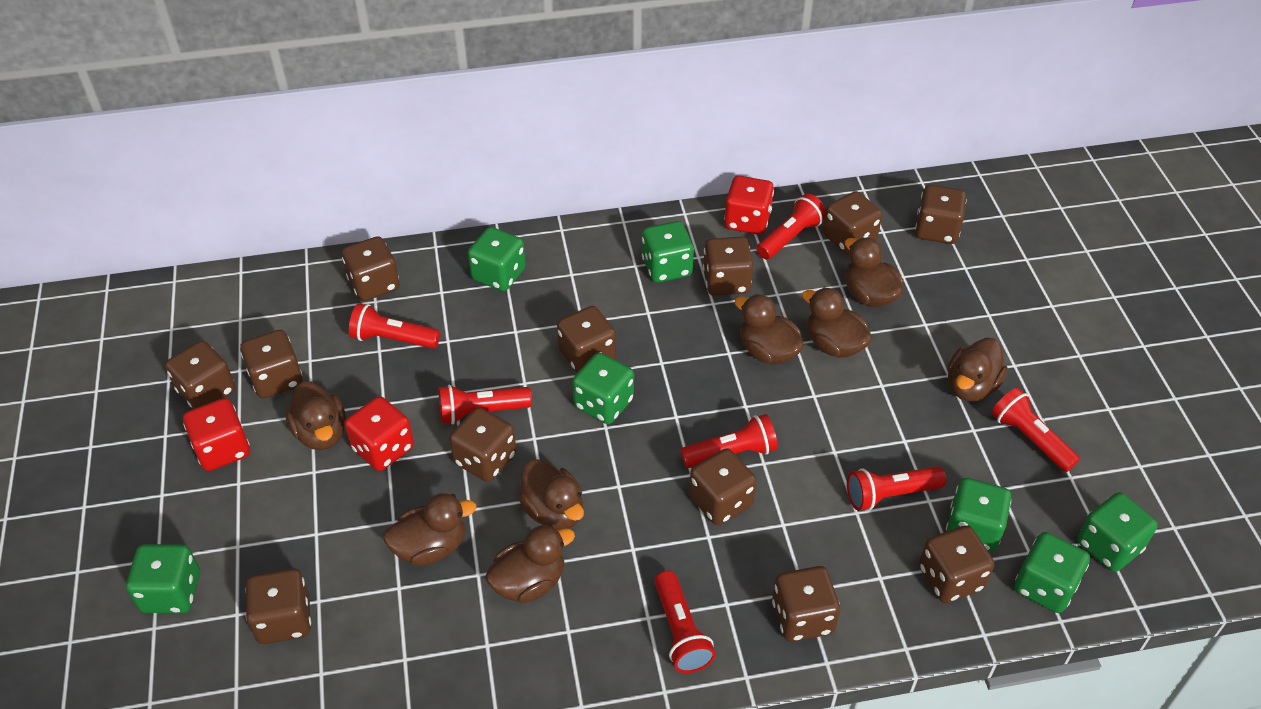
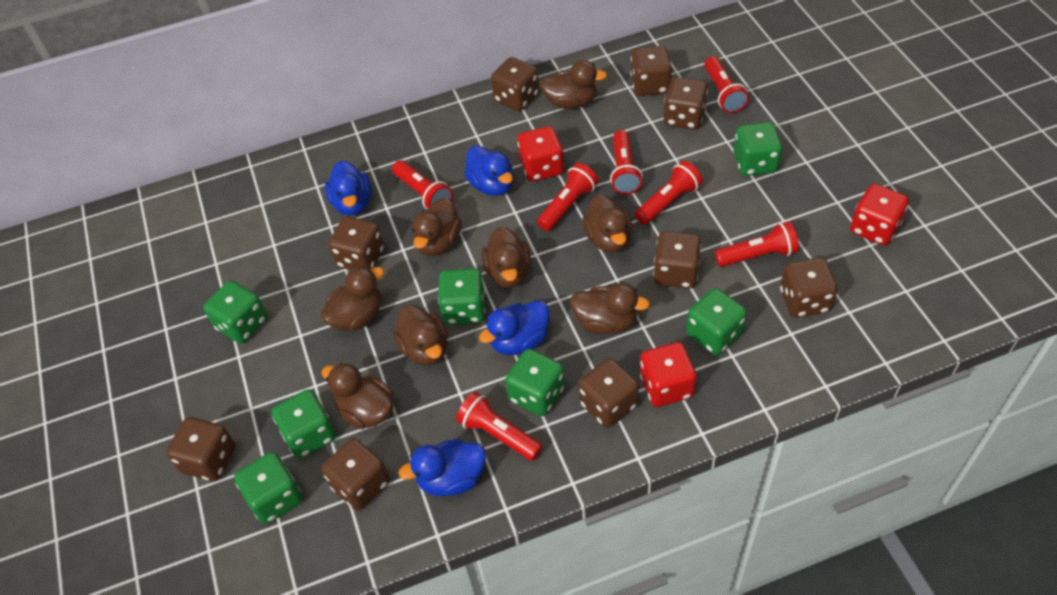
blue duck: none = 0 -> [325,161,371,216] [399,439,486,496] [464,145,513,196] [479,300,549,355] = 4
brown dice: [165,341,235,409] [240,330,303,399] [245,568,311,644] [342,236,400,301] [449,407,516,482] [557,306,616,373] [689,448,757,525] [703,237,753,296] [772,566,840,642] [823,191,882,255] [915,185,967,244] [919,525,994,603] = 12 -> [166,417,236,482] [321,438,390,511] [328,216,384,270] [491,57,539,111] [578,358,639,428] [630,46,672,96] [653,231,701,288] [664,77,708,130] [780,258,838,318] = 9

